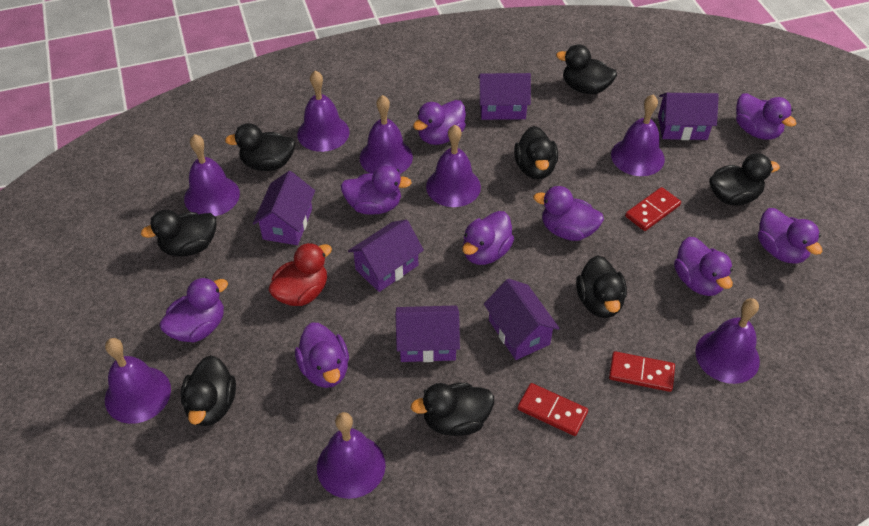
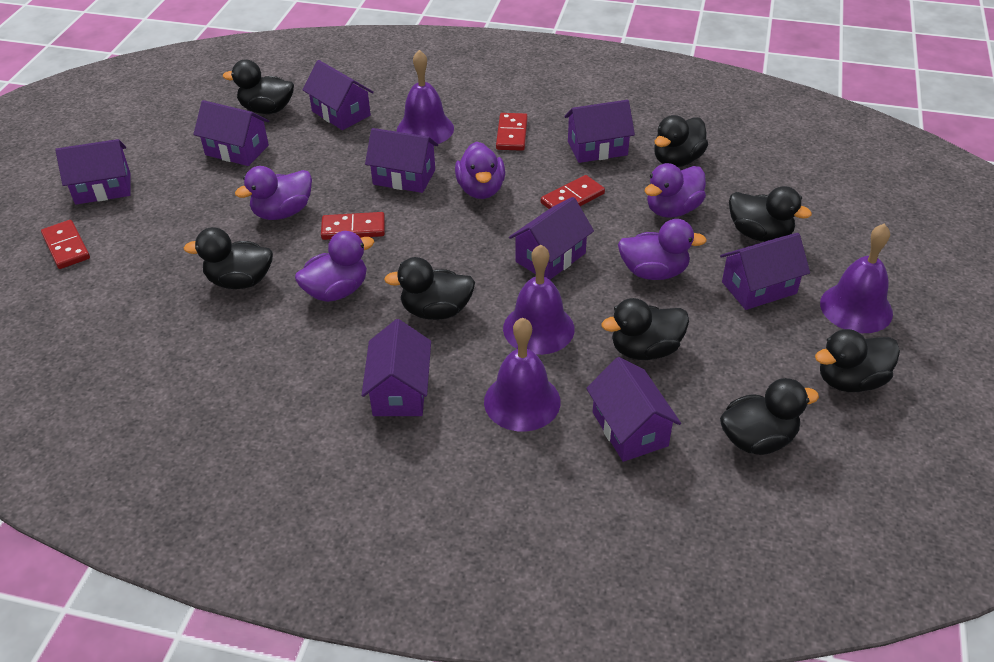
purple bell: [105,338,171,424] [184,134,240,216] [297,70,350,152] [317,412,386,499] [360,95,413,174] [426,125,481,207] [611,95,665,176] [695,298,760,384] = 8 -> [397,50,454,144] [484,318,560,432] [503,244,575,355] [820,224,893,333] = 4
purple duck: [159,277,228,342] [295,322,349,388] [341,166,412,215] [413,100,466,145] [462,211,514,265] [533,186,604,241] [674,237,733,296] [736,93,797,140] [758,208,823,264] = 9 -> [235,166,312,220] [295,231,374,302] [455,142,505,199] [618,219,707,280] [644,163,706,218] = 5
purple house: [253,171,315,245] [348,220,424,292] [396,306,460,362] [478,73,531,120] [484,279,560,360] [658,93,719,140] = 6 -> [55,139,130,205] [193,100,269,166] [302,60,374,130] [361,319,431,416] [365,128,438,193] [509,197,594,280] [564,100,635,163] [586,357,681,462] [720,233,810,310] = 9
red domino: [518,383,588,436] [609,351,675,392] [625,187,681,231] = 3 -> [41,220,90,269] [321,212,385,240] [496,113,528,151] [541,175,605,209] = 4
red duck: [268,243,332,306] = 1 -> none = 0

